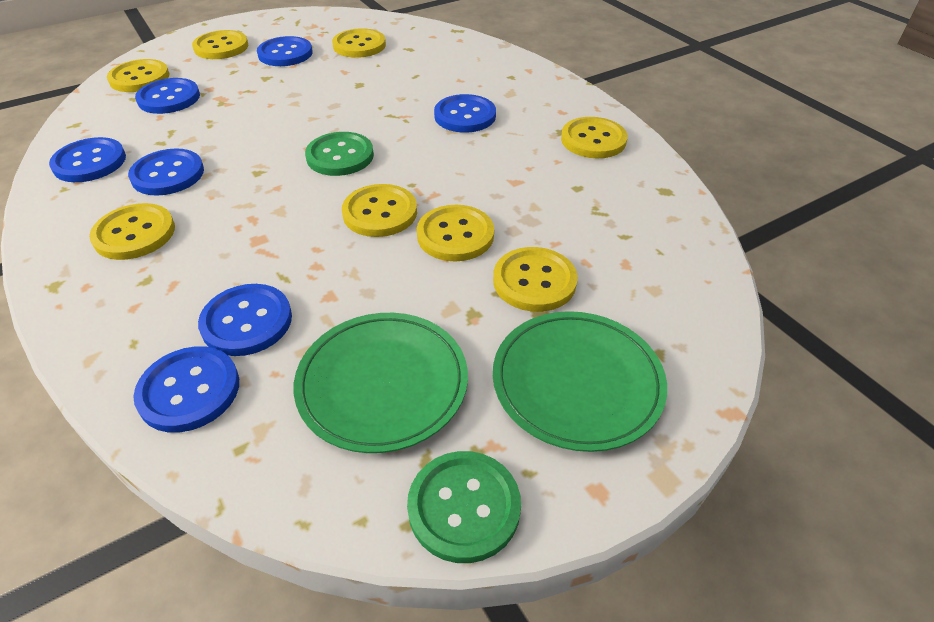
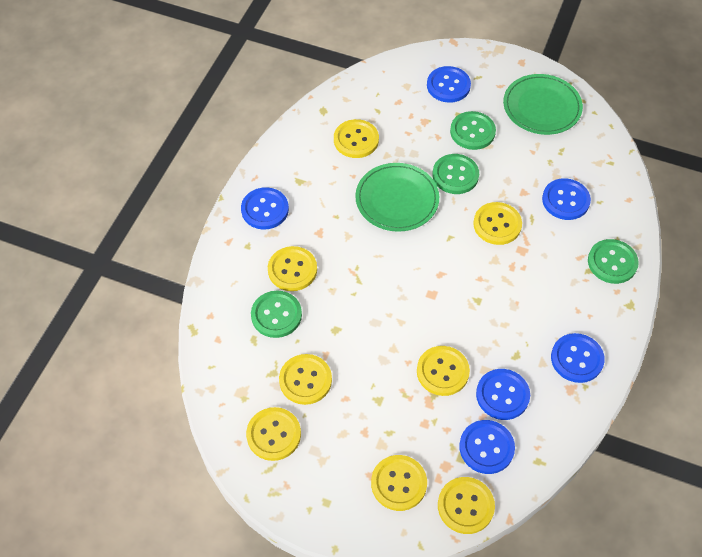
blue button: [49,137,126,182] [128,148,204,196] [133,346,239,432] [135,78,200,114] [198,284,292,356] [257,36,313,66] [434,94,496,133] = 7 -> [241,187,289,230] [427,66,471,103] [459,420,515,474] [476,369,530,420] [542,178,591,220] [551,333,605,383] = 6
green button: [305,132,374,176] [407,451,521,563] = 2 -> [251,291,302,338] [432,154,479,194] [450,111,496,150] [588,239,639,284] = 4

